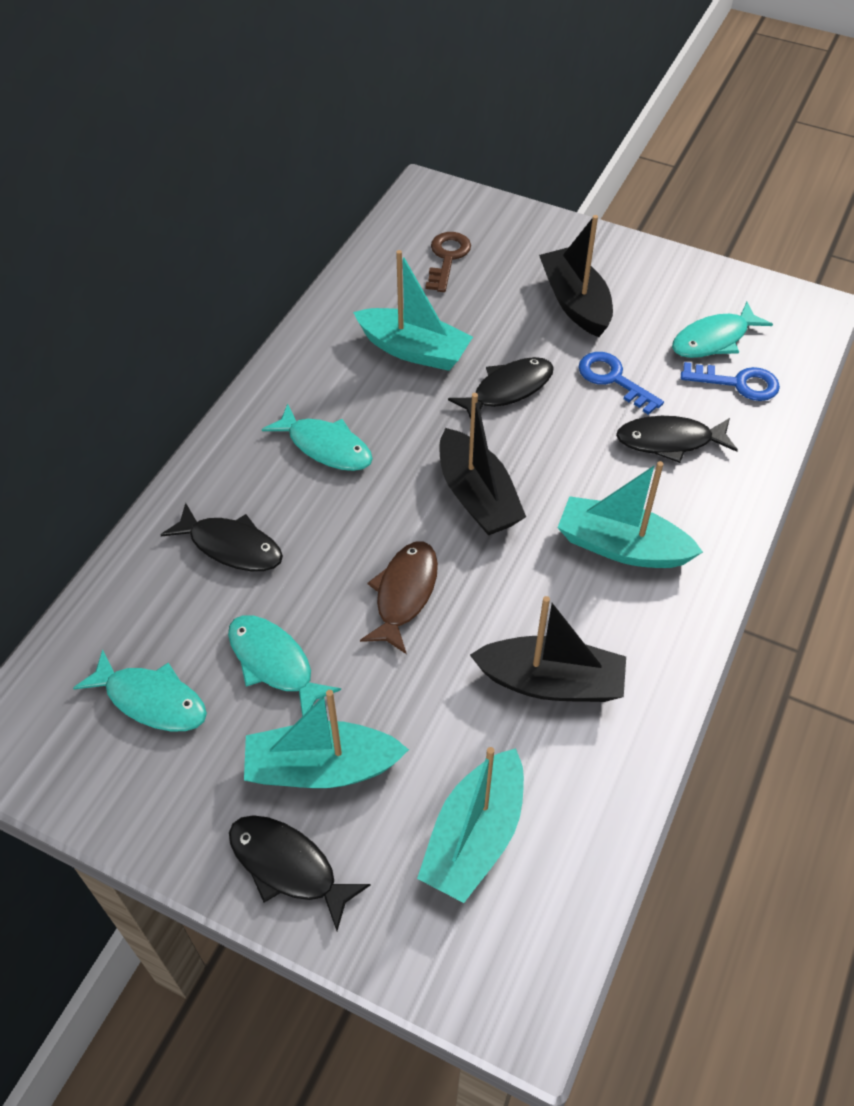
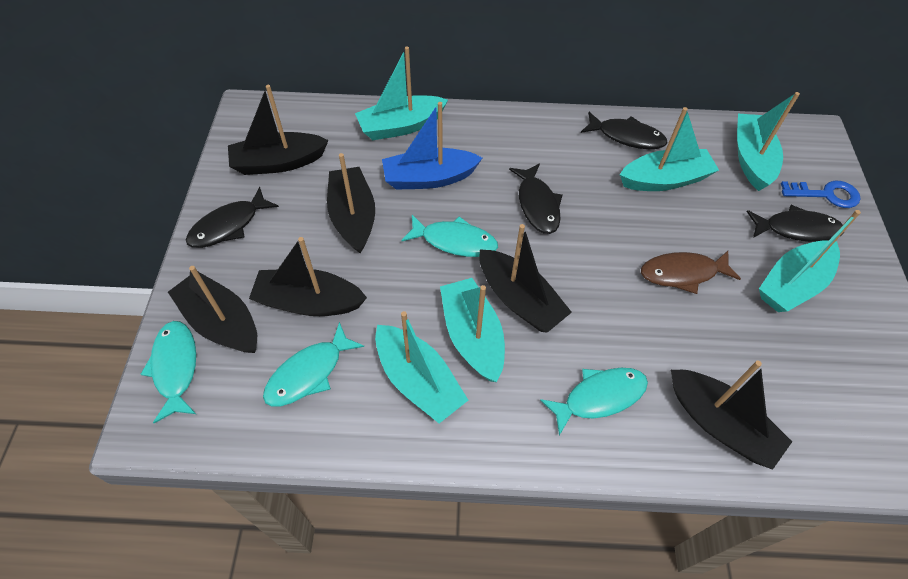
black boat: [439,393,526,536] [470,596,626,702] [539,215,613,337] = 3 -> [168,266,257,353] [228,85,328,175] [249,237,367,316] [327,153,375,253] [479,224,572,333] [671,361,792,470] = 6
blue boat: none = 0 -> [382,102,482,190] = 1
blue key: [579,352,664,415] [681,362,780,401] = 2 -> [781,181,861,208] = 1
brown key: [425,232,471,292] = 1 -> none = 0
turquoise boat: [244,690,409,788] [353,250,473,371] [417,747,524,903] [557,461,703,568] = 4 -> [355,46,448,140] [375,311,468,423] [440,278,505,382] [620,107,719,191] [737,92,800,191] [759,210,861,312] = 6

